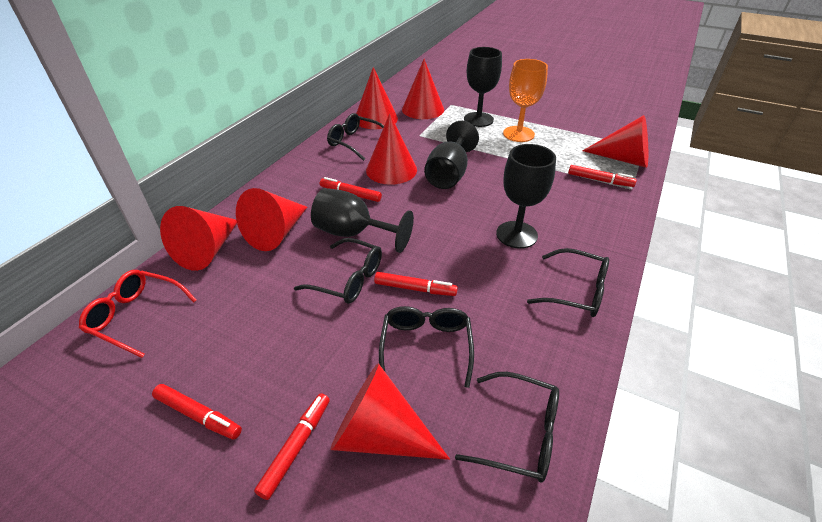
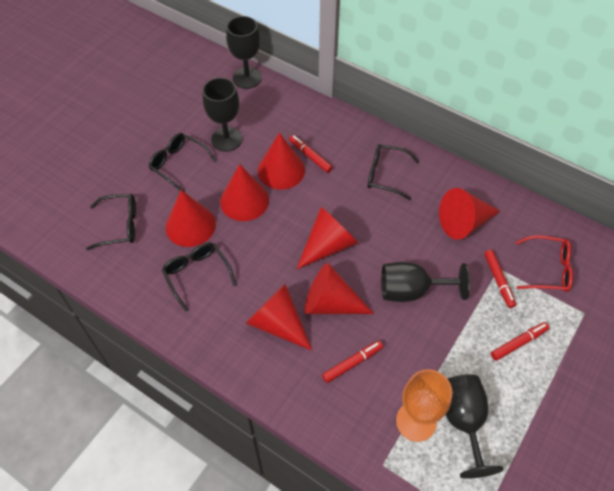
black glasses: [294,238,382,304] [327,113,384,161] [379,306,474,388] [455,372,559,483] [527,248,609,317] = 5 -> [86,194,136,250] [149,133,216,192] [162,243,236,311] [368,144,419,200] = 4
red marker: [152,384,242,440] [254,393,330,500] [320,177,382,202] [374,272,458,296] [568,165,637,187] = 5 -> [289,135,333,173] [322,341,383,383] [484,250,516,308] [491,322,549,361] = 4

